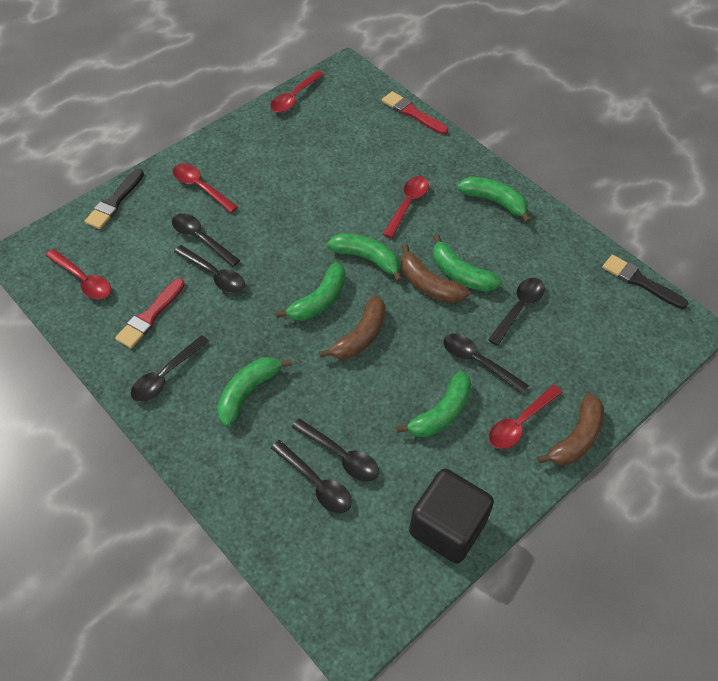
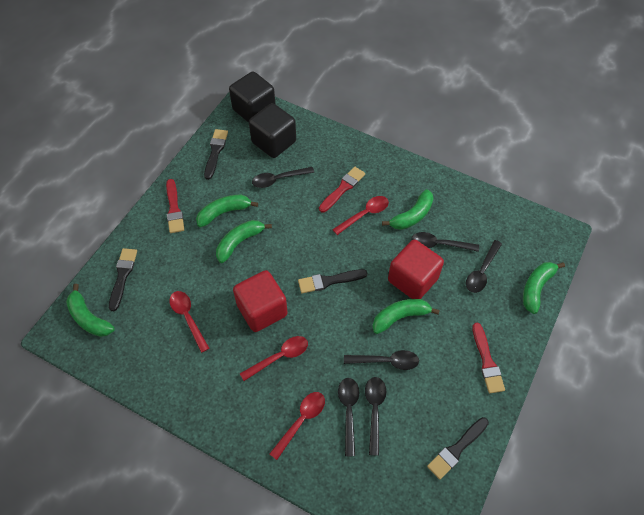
black brush: [85,169,144,229] [602,255,688,309] = 2 -> [109,248,137,311] [204,129,228,180] [298,269,367,293] [427,417,489,480] = 4
black cube: [409,469,494,564] = 1 -> [229,72,275,123] [249,103,296,158] = 2
black spoon: [131,335,209,402] [172,213,240,267] [174,245,245,293] [271,440,352,513] [292,418,379,482] [443,334,529,394] [488,278,545,346] = 7 -> [252,167,314,188] [338,378,359,456] [344,350,419,370] [365,377,386,456] [411,232,479,252] [466,240,502,293] = 6
brown banana: [319,295,386,359] [401,244,469,303] [537,393,604,465] = 3 -> none = 0
red brush: [115,278,185,348] [382,91,448,135] = 2 -> [166,179,184,233] [319,167,365,212] [472,323,505,393] = 3
red cube: none = 0 -> [233,270,288,332] [388,240,444,299] = 2
red spoon: [46,249,111,299] [173,164,238,213] [270,71,324,112] [383,176,429,238] [489,385,562,449] = 5 -> [169,291,209,353] [240,336,308,381] [269,392,325,460] [332,196,389,235] = 4

